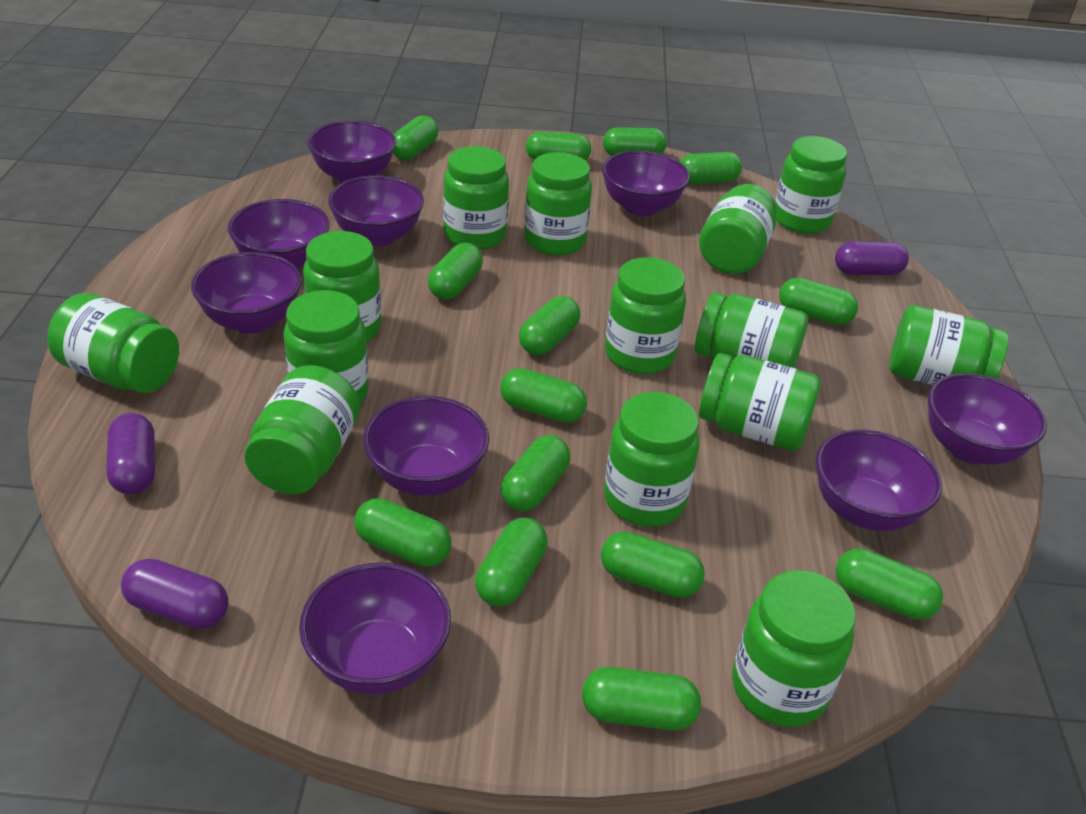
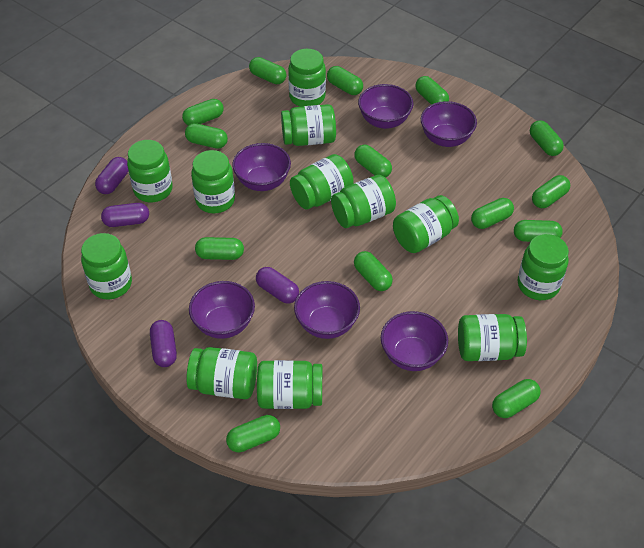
green jar: [47,293,179,393] [244,365,360,494] [283,290,369,404] [303,231,381,343] [443,146,509,250] [524,152,592,256] [604,392,699,527] [605,257,686,374] [695,292,808,368] [699,184,776,274] [699,353,821,451] [732,570,856,727] [775,136,847,234] [889,305,1008,385] = 14 -> [81,233,132,300] [127,140,173,203] [186,347,257,399] [191,150,235,213] [257,360,322,409] [281,104,336,146] [288,49,326,107] [290,154,354,209] [331,175,396,228] [393,195,459,253] [458,314,527,361] [518,234,569,300] = 12
purple bowl: [191,252,302,334] [228,199,330,269] [299,563,451,695] [307,121,396,183] [328,175,424,247] [363,396,489,496] [602,150,690,216] [816,429,942,531] [928,373,1047,465] = 9 -> [189,281,255,339] [232,143,291,191] [294,281,360,339] [358,84,413,129] [381,311,448,371] [421,101,477,147] = 6
purple capsule: [106,413,155,494] [121,559,229,629] [835,241,909,275] = 3 -> [95,157,129,194] [101,203,149,227] [150,320,177,367] [256,267,299,304] = 4

